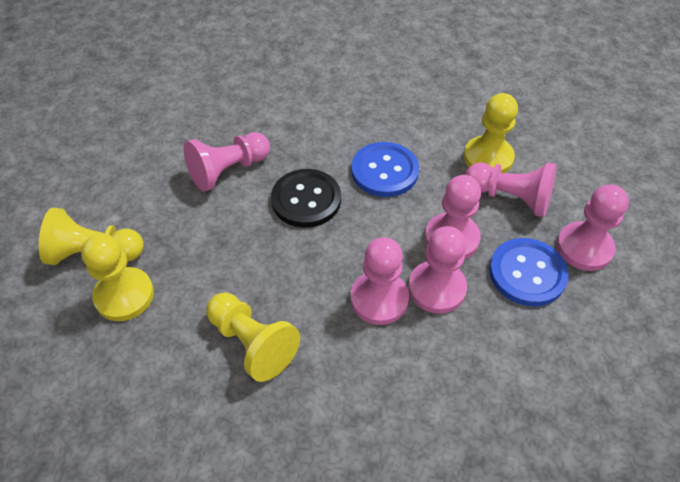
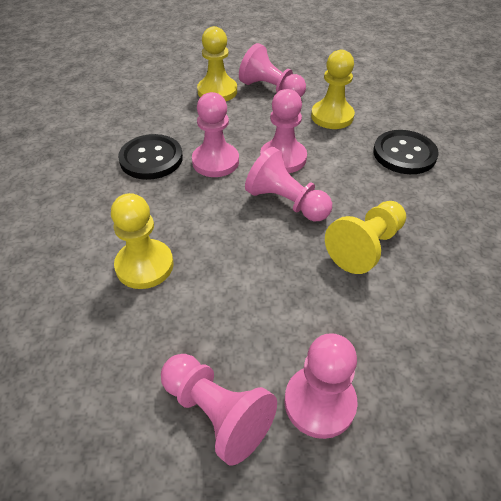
black button: [271,169,341,228] = 1 -> [118,134,183,180] [373,130,439,174] = 2
blue button: [351,142,419,197] [489,238,569,306] = 2 -> none = 0

